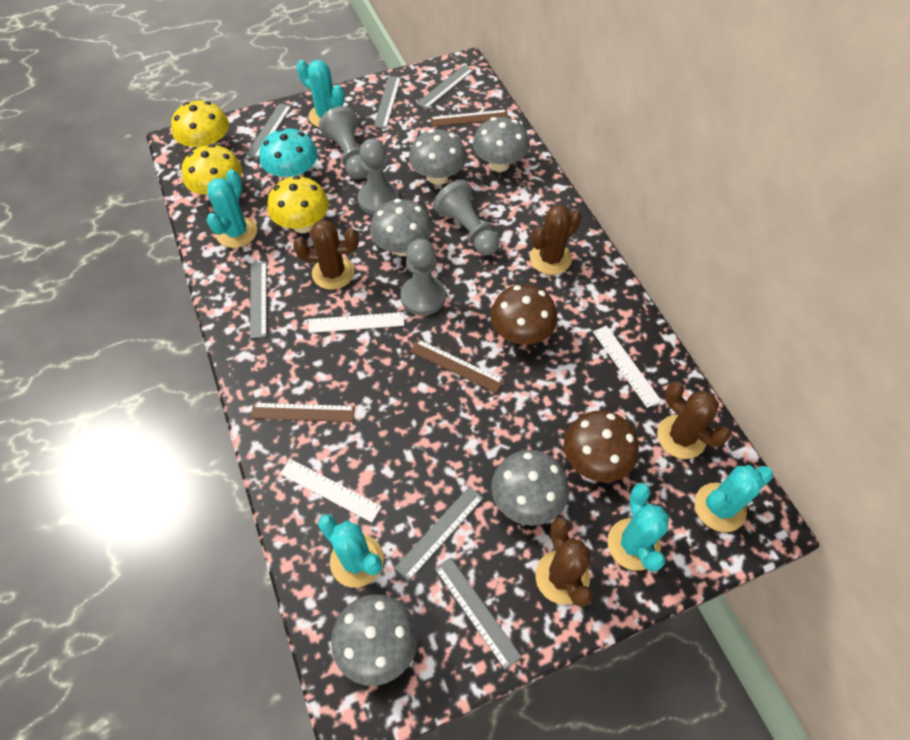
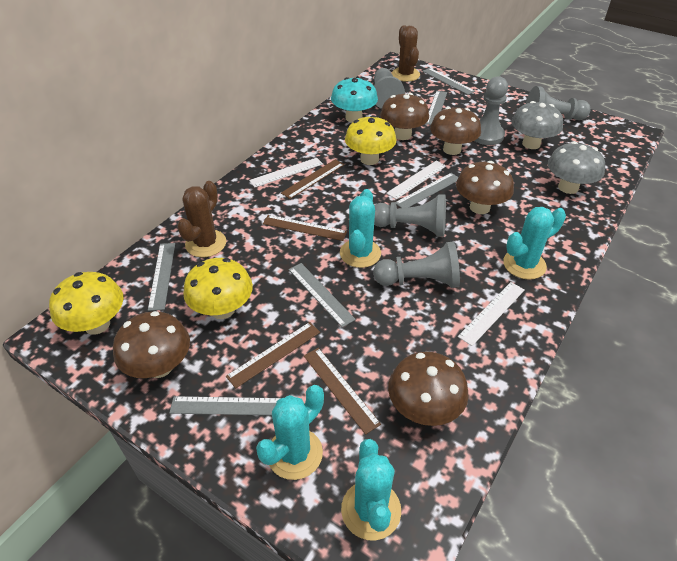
brown cactus: [293,220,359,290] [530,205,581,275] [535,517,593,607] [657,382,731,459] = 4 -> [177,181,226,257] [392,25,420,82] = 2
brown mushroom: [490,284,558,345] [564,410,639,482] = 2 -> [113,311,190,378] [380,93,429,140] [388,352,469,426] [430,107,481,155] [456,161,514,214] = 5
brown ruler: [250,403,355,422] [410,339,504,393] [430,109,509,127] = 3 -> [226,322,320,388] [263,215,347,241] [281,159,344,199] [304,348,381,435] = 4
grey mushroom: [331,594,418,686] [370,199,432,256] [409,129,467,185] [473,117,530,172] [491,450,569,526] = 5 -> [512,101,563,149] [548,141,605,194] = 2
grey pawn: [319,106,367,179] [358,138,399,215] [401,239,446,316] [433,179,499,255] = 4 -> [373,241,460,288] [374,68,405,109] [374,194,446,237] [475,76,508,145] [526,86,591,120] = 5
turquoise cactus: [207,169,257,248] [297,60,345,127] [318,514,384,588] [607,483,669,572] [695,465,773,532] = 5 -> [256,385,324,480] [340,189,381,268] [341,439,401,541] [503,207,566,280] = 4

